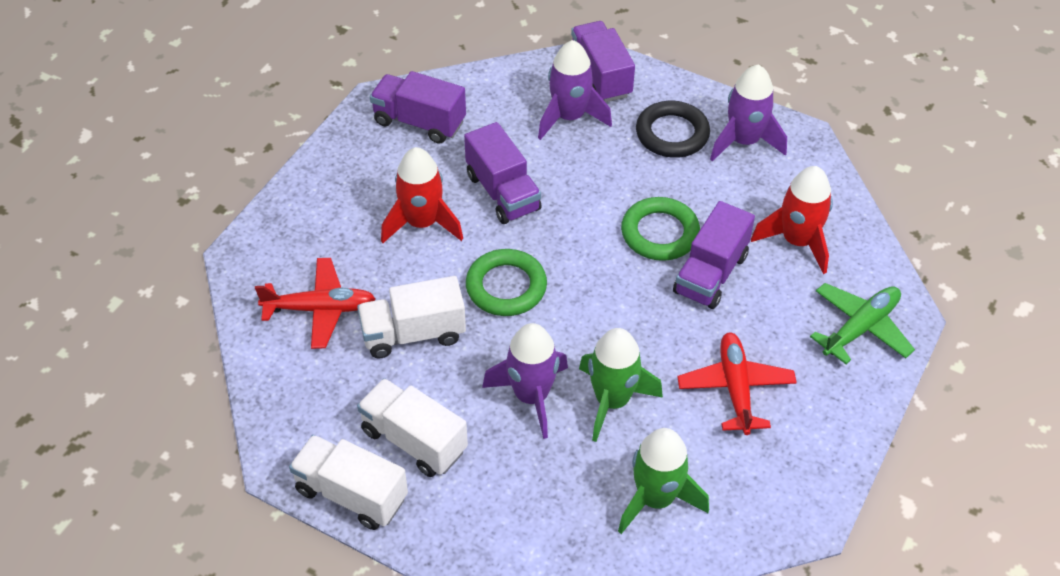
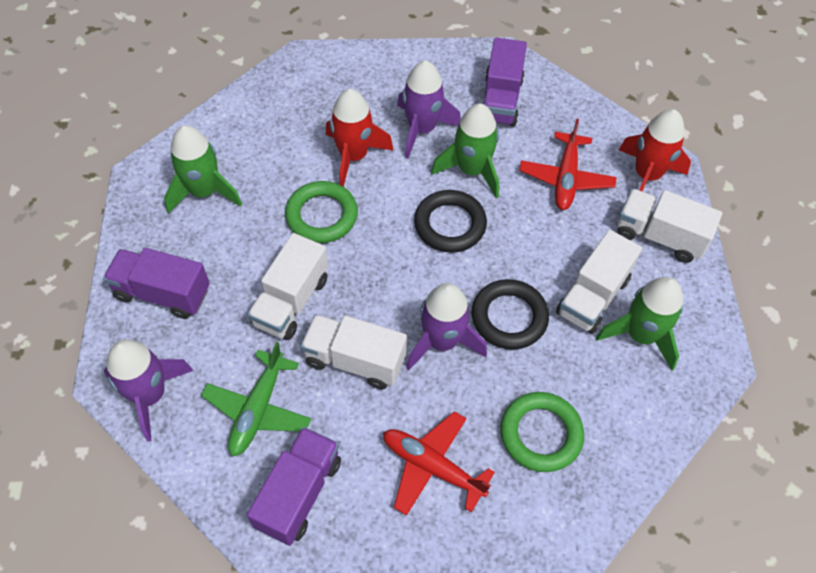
black ring: [636,101,710,158] = 1 -> [414,190,487,253] [472,279,549,350] = 2
green rocket: [579,328,663,442] [618,428,709,534] = 2 -> [164,125,242,214] [431,103,499,198] [596,277,683,371] = 3
purple truck: [370,71,466,144] [464,122,542,224] [571,21,635,102] [673,201,755,309] = 4 -> [103,248,210,319] [247,427,341,546] [483,38,527,126] = 3
white truck: [289,435,408,530] [357,276,466,359] [357,378,468,477] = 3 -> [247,233,328,340] [301,315,407,389] [556,230,642,334] [617,189,722,263] = 4

